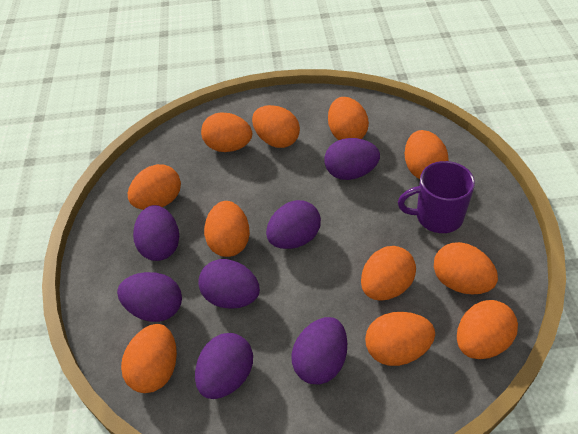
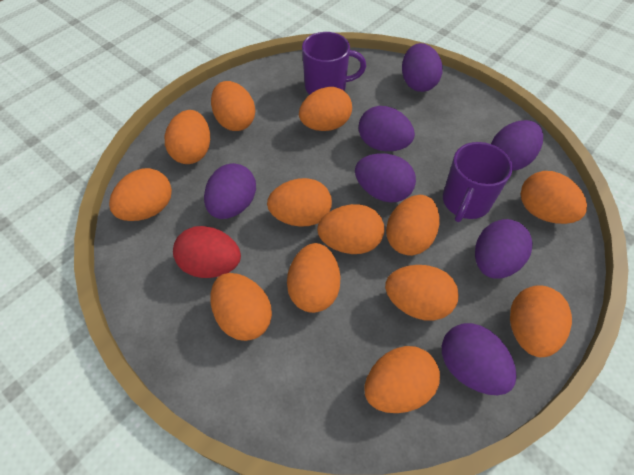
orange egg: [121,324,177,393] [128,164,181,210] [201,112,252,152] [204,201,250,257] [252,105,300,148] [328,97,369,140] [361,246,416,300] [365,312,435,366] [405,130,449,179] [434,242,498,295] [457,300,518,359] = 11 -> [109,168,172,221] [165,110,210,164] [210,273,272,341] [211,81,255,131] [267,178,332,227] [287,243,341,313] [299,87,352,131] [317,204,384,254] [364,346,440,413] [385,265,459,321] [386,195,439,256] [510,285,572,357] [521,171,587,224] = 13
purple mug: [398,161,475,233] = 1 -> [302,32,366,95] [443,142,513,222] = 2
red egg: none = 0 -> [173,226,241,278] = 1

